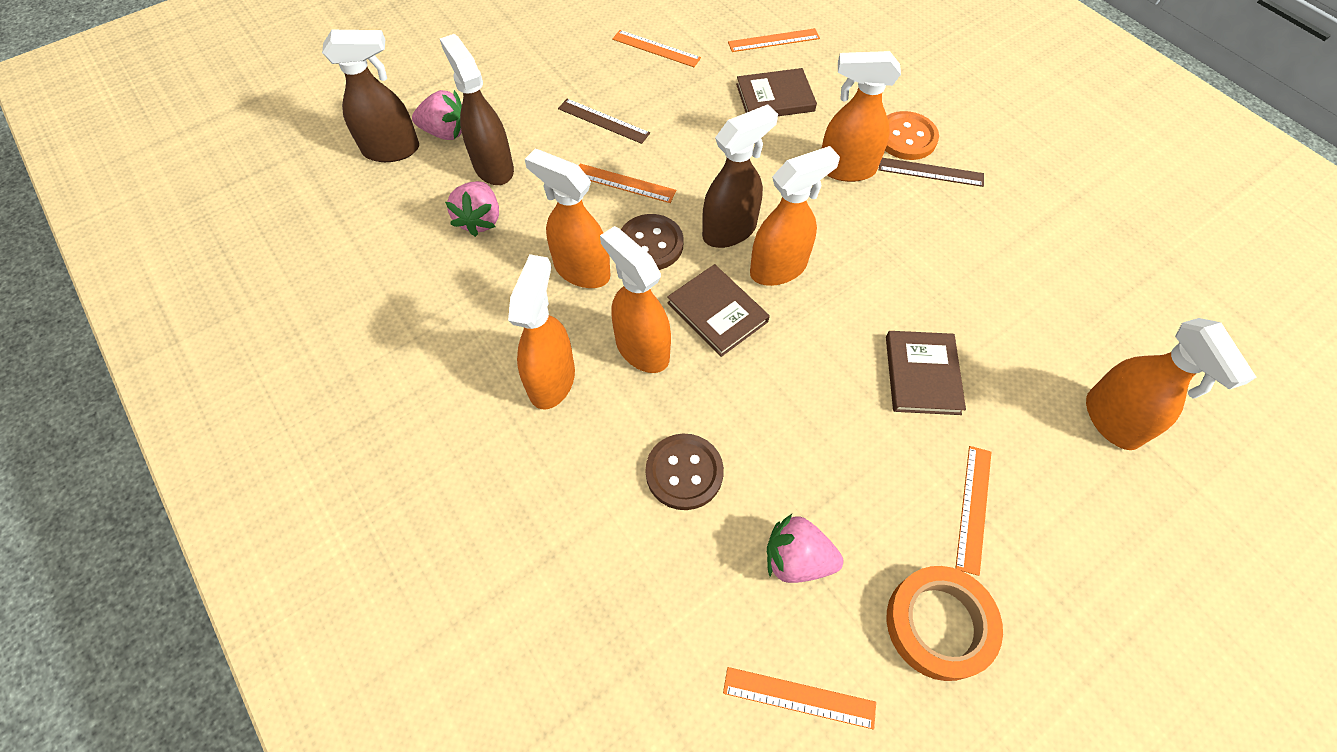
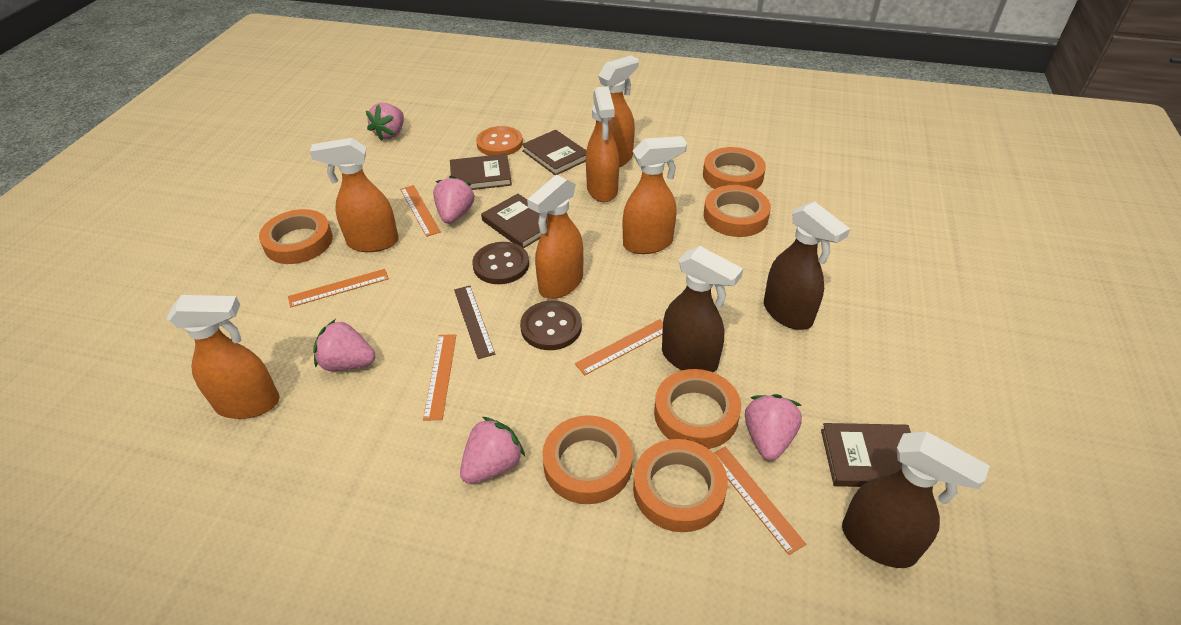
brown book: [667,264,770,357] [736,68,817,116] [886,331,966,415] = 3 -> [450,154,512,190] [481,194,548,248] [522,130,587,175] [821,423,911,487] = 4
brown ruler: [558,99,650,144] [879,158,984,187] = 2 -> [454,286,495,359] = 1
orange tape: [887,566,1003,681] = 1 -> [259,209,333,264] [542,415,633,504] [633,439,728,532] [654,369,741,449] [703,147,766,189] [704,185,771,237] = 6
pink strawberry: [412,90,462,140] [445,181,499,237] [767,514,843,583] = 3 -> [313,319,376,371] [366,103,404,141] [433,175,475,224] [460,417,525,484] [745,394,802,461] = 5

